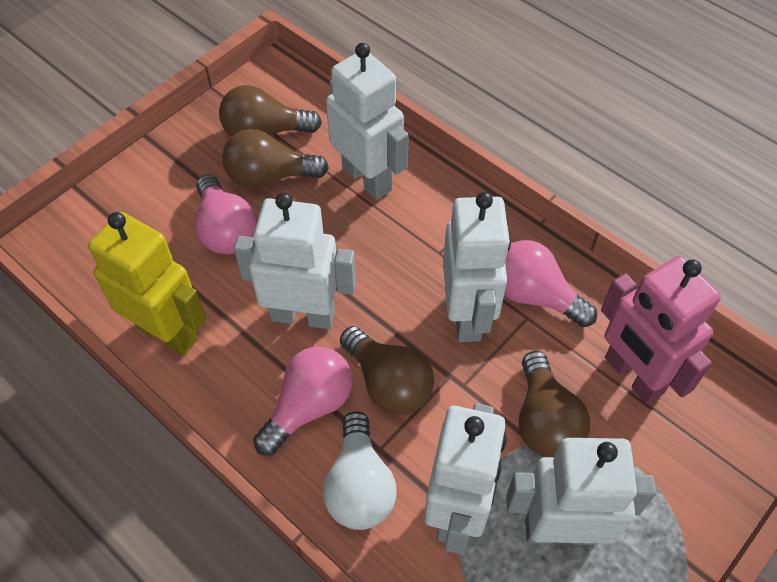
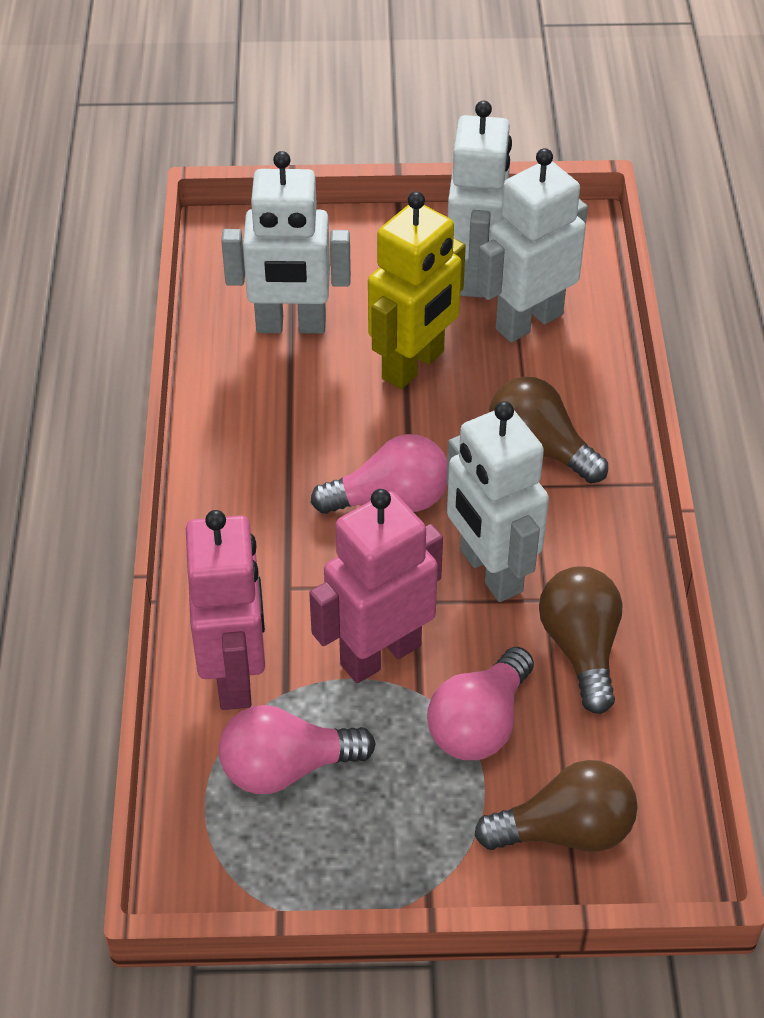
brown light bulb: [219,85,322,137] [222,129,329,188] [340,326,434,415] [519,351,590,457] = 4 -> [475,760,638,852] [489,377,608,484] [539,567,623,714] = 3
pink robot: [601,256,721,404] = 1 -> [186,510,265,710] [309,489,443,683] = 2
white light bulb: [323,411,397,530] = 1 -> none = 0
white robot: [234,193,356,329] [326,43,409,200] [424,403,507,555] [443,192,511,342] [506,438,656,545] = 5 -> [221,151,351,334] [446,401,549,602] [448,101,512,298] [477,148,588,342] = 4

